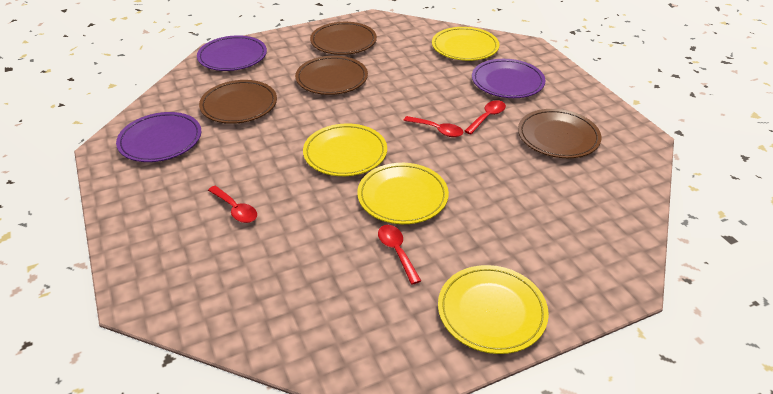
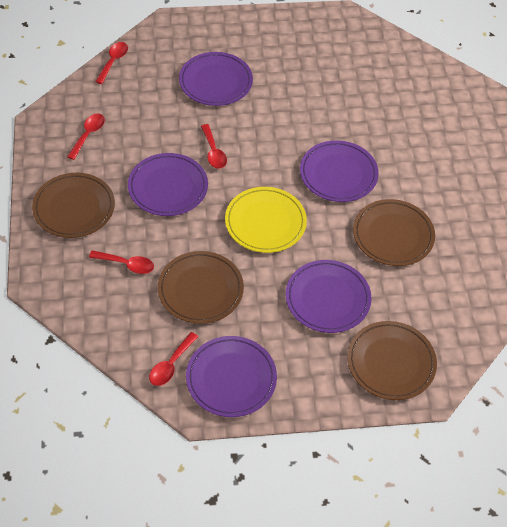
purple plate: [116,112,201,162] [197,35,267,71] [472,59,545,98] = 3 -> [128,153,208,216] [179,52,253,106] [186,336,277,417] [286,260,372,333] [300,140,379,202] = 5
red spoon: [208,186,257,223] [378,225,421,284] [403,116,463,137] [465,100,506,134] = 4 -> [67,113,105,160] [89,250,154,274] [95,42,128,84] [149,332,198,386] [201,124,227,169] = 5
yellow plate: [303,124,387,176] [357,163,449,224] [432,27,499,61] [438,265,549,354] = 4 -> [225,187,307,253] = 1

